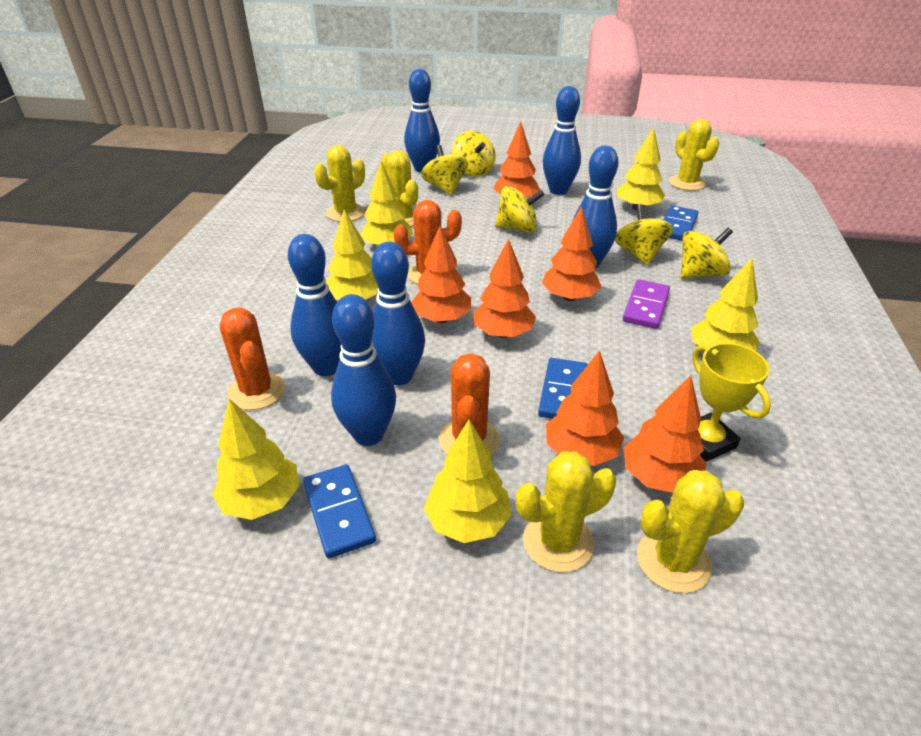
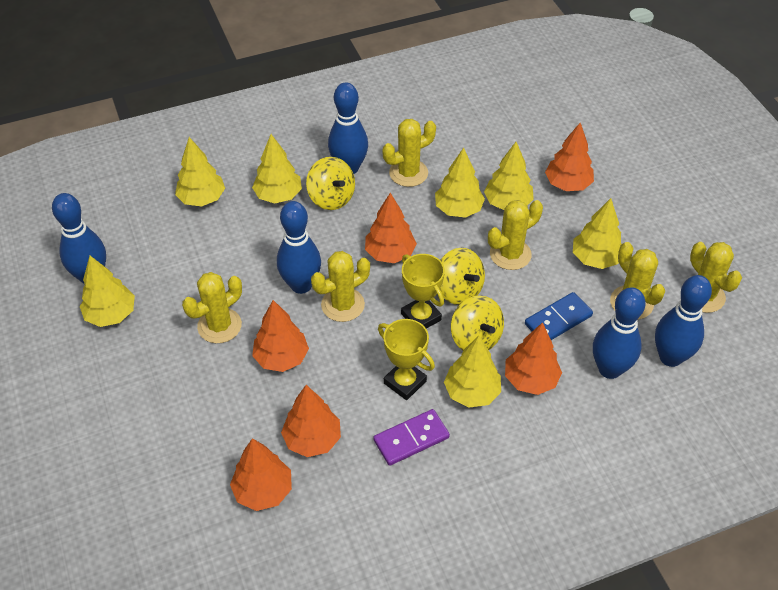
blue bowling pin: [288,234,341,376] [331,294,396,446] [371,242,425,385] [404,69,440,173] [543,86,581,195] [572,146,618,269] = 6 -> [52,193,106,284] [277,201,321,294] [328,83,368,174] [593,287,646,379] [655,275,712,367] = 5
blue domino: [303,464,376,558] [538,358,588,419] [664,205,698,241] = 3 -> [525,292,593,340] = 1
orange cactus: [220,308,285,410] [394,200,462,284] [439,353,500,455] = 3 -> none = 0
yellow cactus: [314,145,365,222] [381,150,418,227] [516,452,616,572] [637,470,744,593] [669,119,719,191] = 5 -> [182,272,242,343] [311,251,370,322] [382,119,436,187] [488,200,543,270] [610,242,665,319] [690,242,742,313] = 6
yellow spinning top: [421,145,468,195] [452,131,496,177] [495,186,544,233] [615,204,673,265] [681,228,733,278] = 5 -> [306,157,355,210] [440,248,485,305] [451,295,504,350] = 3
yellow tree: [212,399,299,520] [326,209,378,300] [360,162,413,245] [424,420,511,543] [617,127,665,210] [691,258,760,351] = 6 -> [80,256,135,327] [175,137,225,207] [252,134,302,203] [435,148,485,218] [444,336,501,408] [484,142,534,210] [573,198,621,269] = 7
yellow trophy: [692,343,771,462] = 1 -> [378,319,435,400] [401,254,445,329] = 2

